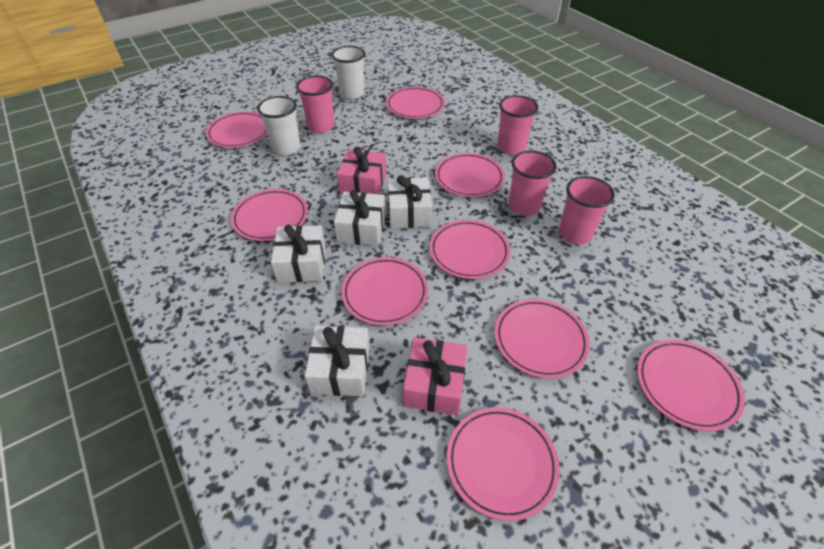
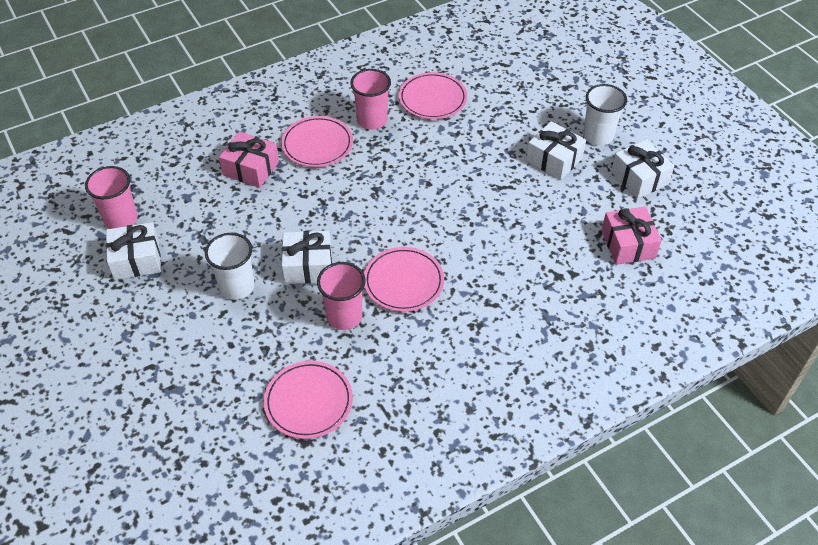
pink cup: [296,76,334,133] [497,95,538,155] [508,150,557,216] [559,176,615,244] = 4 -> [85,166,137,229] [317,262,366,330] [350,69,391,130] = 3
pink plate: [206,111,267,148] [231,189,308,241] [341,257,428,326] [386,87,445,119] [430,220,510,279] [435,153,505,197] [446,407,560,521] [494,299,590,379] [637,339,745,431] = 9 -> [264,361,353,439] [281,116,353,167] [364,247,444,312] [399,72,467,119] = 4

